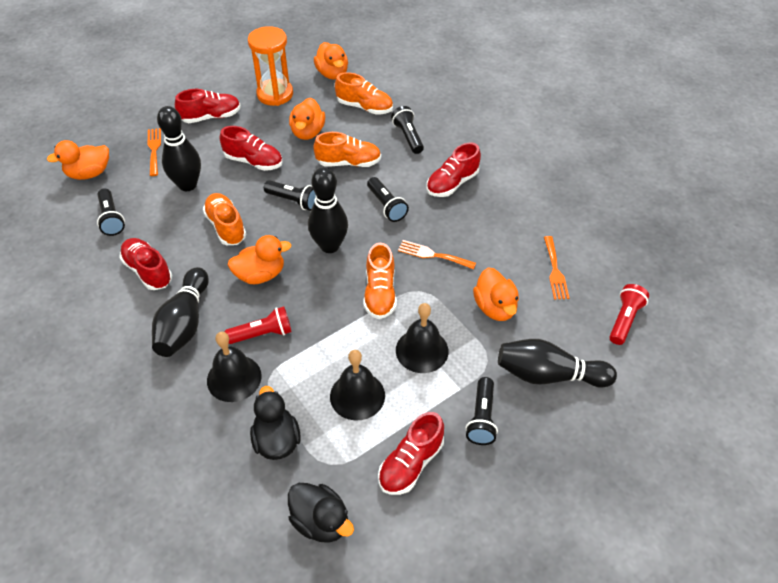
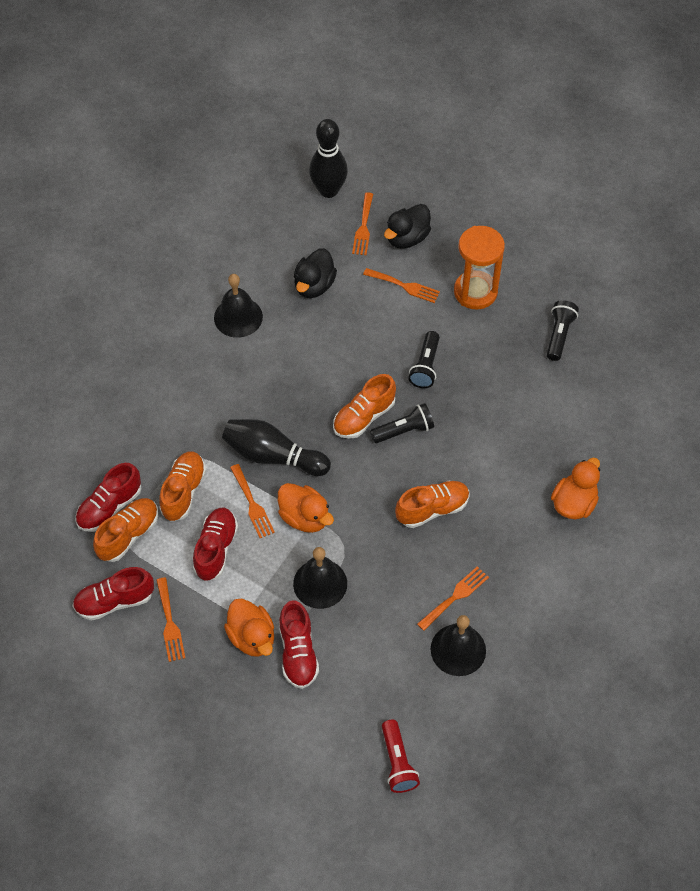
black bowling pin: [152,267,209,357] [157,106,201,191] [308,167,348,253] [498,339,617,388] = 4 -> [222,419,331,476] [309,119,348,198] = 2
black flashlight: [97,188,125,236] [264,180,316,211] [367,177,409,222] [391,106,424,154] [465,377,498,445] = 5 -> [370,403,434,443] [408,331,440,388] [547,300,579,361] = 3
orange duck: [47,140,109,180] [228,235,292,284] [289,98,325,140] [314,42,348,80] [473,267,519,321] = 5 -> [224,598,274,657] [278,483,334,533] [551,458,600,519] = 3
orange fork: [148,128,161,176] [398,240,476,269] [544,236,569,299] = 3 -> [156,577,185,662] [230,464,275,538] [352,193,373,255] [363,268,440,303] [417,566,489,631] = 5
red flashlight: [225,306,292,344] [609,284,649,345] = 2 -> [382,719,420,793] = 1
red shoe: [119,238,172,290] [175,89,241,123] [220,126,283,171] [378,412,444,495] [427,142,481,197] = 5 -> [73,567,154,621] [75,463,141,532] [193,508,238,581] [279,600,319,689] = 4

